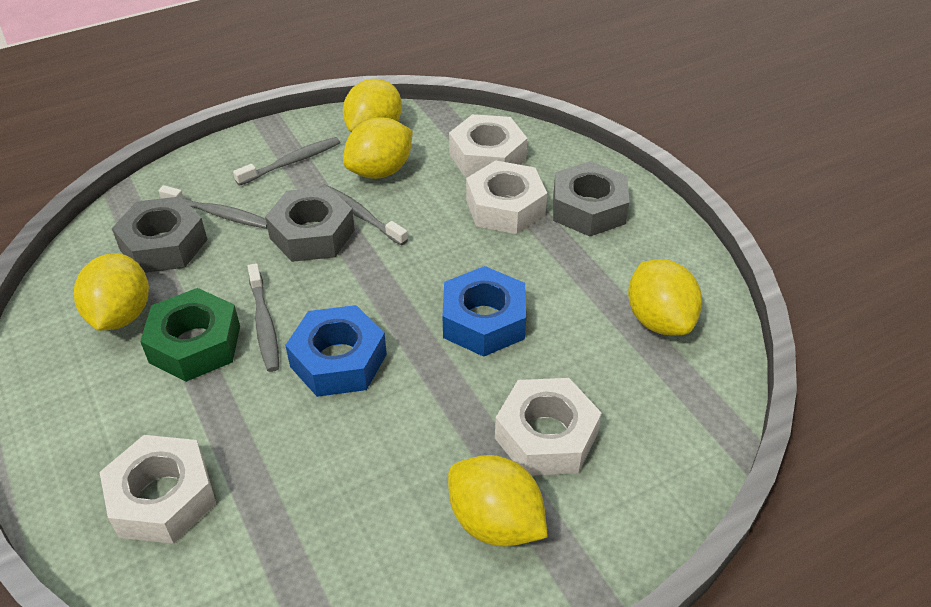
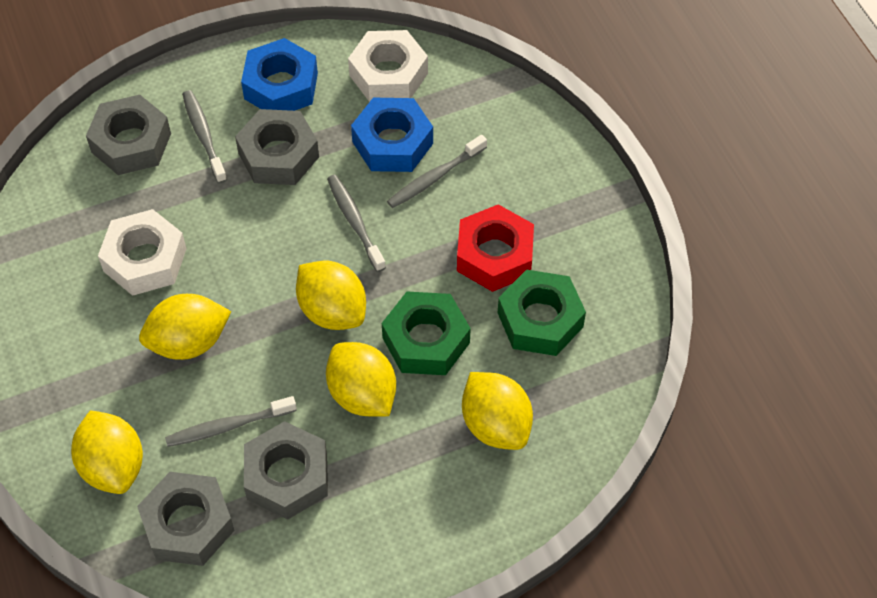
green nut: [140,288,240,382] = 1 -> [382,291,471,375] [498,269,586,356] = 2
grey nut: [112,196,208,273] [265,187,355,262] [553,161,629,236] = 3 -> [86,95,171,175] [137,472,235,566] [235,109,319,185] [244,421,328,520] = 4
red nut: none = 0 -> [457,204,534,292] = 1
white nut: [100,435,216,544] [449,114,527,177] [466,160,547,234] [495,378,602,476] = 4 -> [98,209,187,296] [348,30,428,102] = 2

